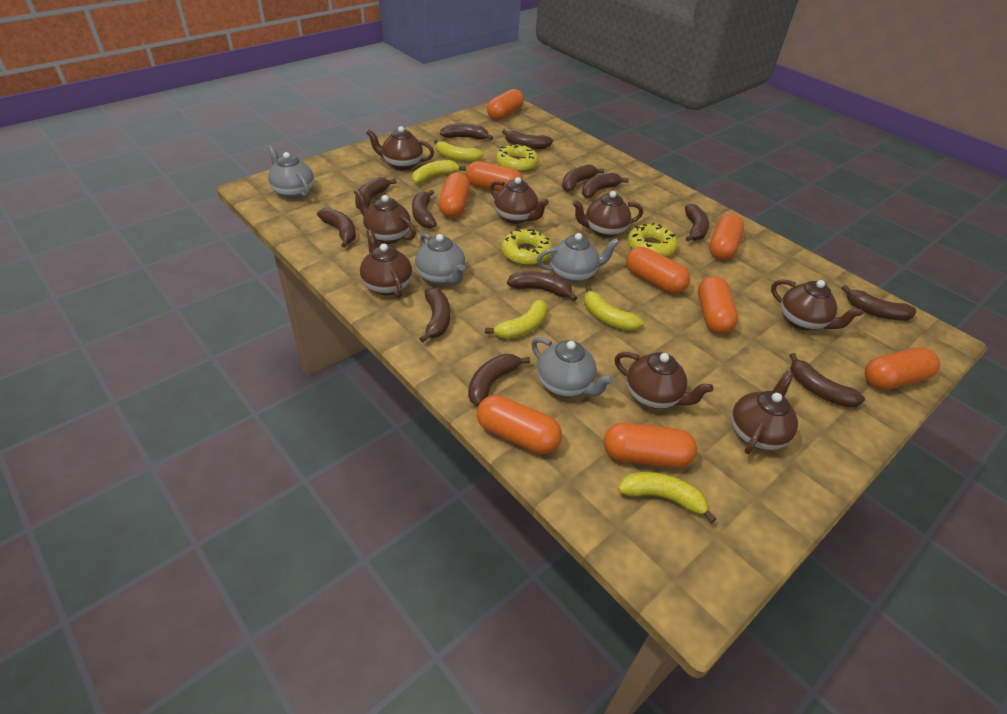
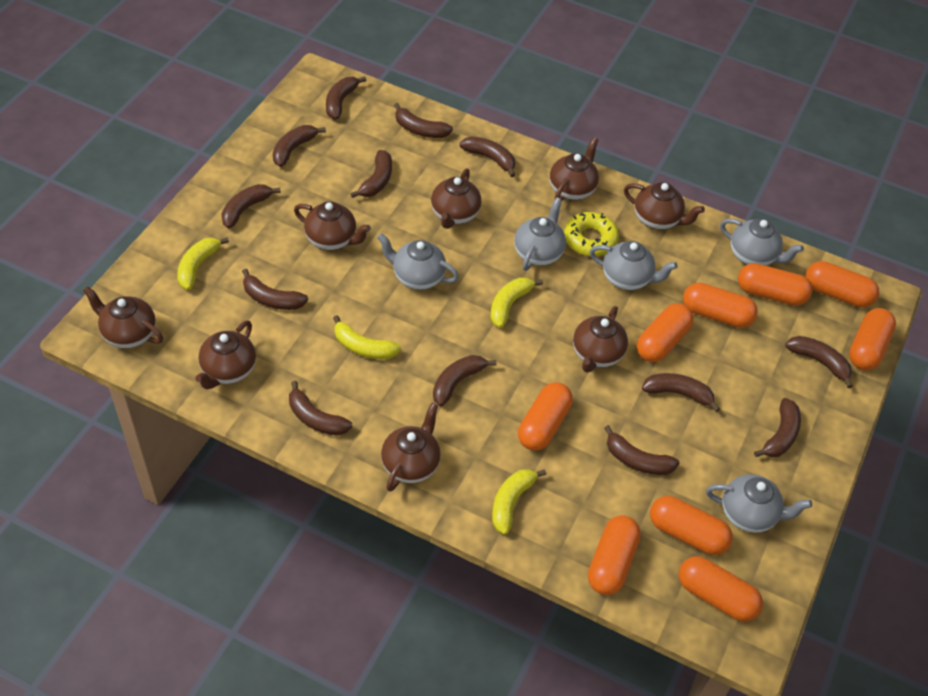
grey teapot: [268,146,314,199] [415,233,465,285] [531,337,614,397] [537,233,619,283] = 4 -> [377,233,459,290] [514,197,566,271] [590,241,678,290] [706,474,812,533] [720,218,804,266] = 5
yellow banana: [412,160,466,184] [434,140,484,162] [485,299,548,339] [584,286,643,331] [618,472,716,523] = 5 -> [177,237,229,290] [333,315,401,359] [490,277,543,328] [492,469,546,535] = 4
yellow donut: [496,143,538,172] [501,229,552,265] [628,223,678,257] = 3 -> [564,212,619,256] = 1

